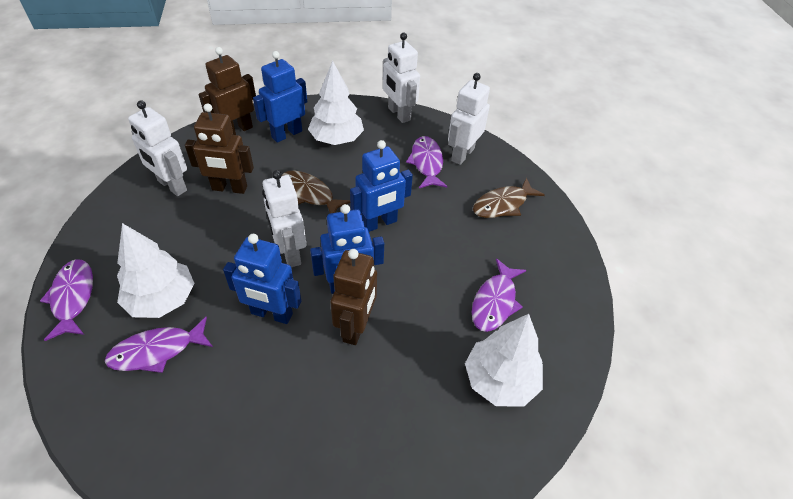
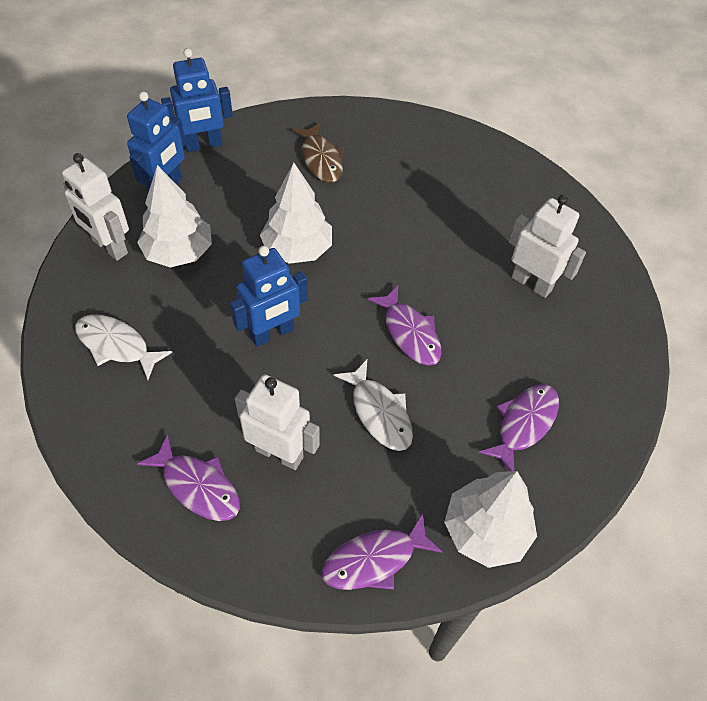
blue robot: [223,234,302,324] [253,51,307,143] [310,204,384,294] [350,140,413,232] = 4 -> [127,91,186,192] [161,48,233,152] [230,246,308,347] = 3
brown fish: [282,171,350,214] [473,178,545,218] = 2 -> [291,123,344,183] = 1
brown robot: [185,103,254,194] [199,47,256,135] [330,249,377,345] = 3 -> none = 0
white fish: none = 0 -> [75,314,172,380] [334,360,413,451] = 2
white robot: [128,100,187,196] [262,170,306,267] [383,33,420,123] [448,73,490,165] = 4 -> [62,153,129,261] [235,374,320,470] [509,195,586,298] = 3

